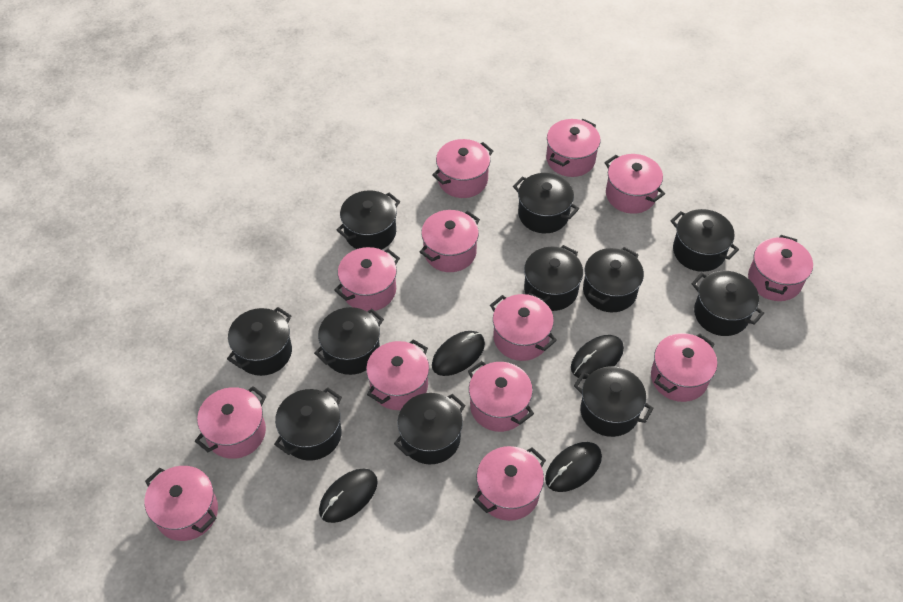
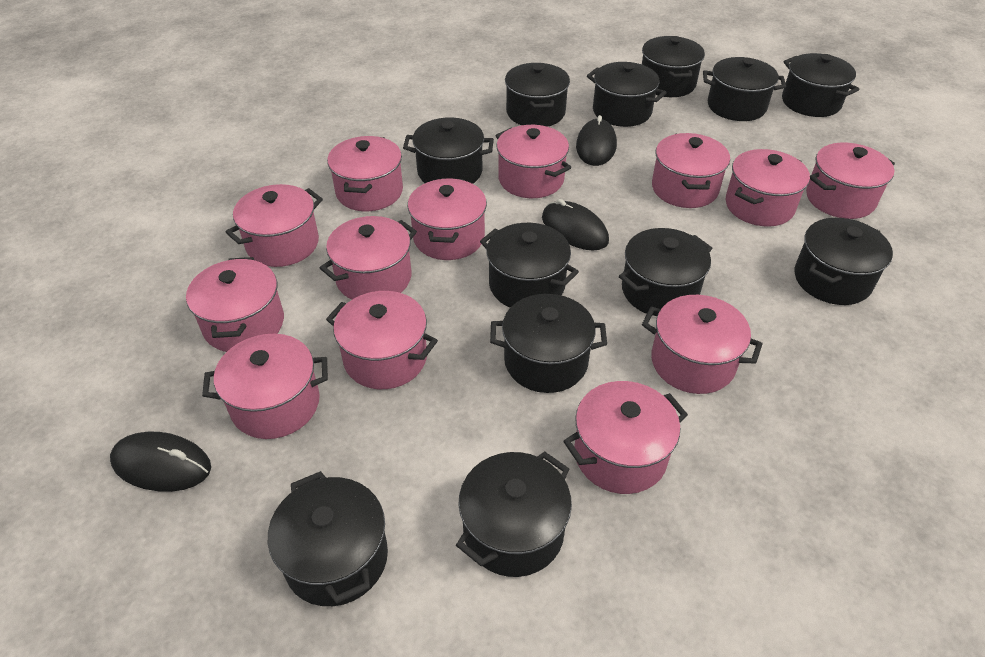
black mouse: [319,468,378,523] [432,331,485,376] [545,442,602,492] [571,335,624,379] = 4 -> [110,432,211,492] [542,199,609,251] [576,115,617,166] = 3
black pot: [227,307,292,376] [274,387,342,461] [314,307,384,375] [337,190,400,250] [394,393,466,464] [513,173,579,233] [524,245,583,311] [574,366,654,437] [583,247,644,312] [671,209,739,272] [691,271,764,336] = 11 -> [268,471,388,606] [403,117,494,184] [456,451,572,577] [480,223,579,307] [490,294,607,393] [505,63,570,127] [587,62,666,127] [619,228,712,316] [642,36,705,97] [703,57,786,121] [782,53,860,117] [795,218,893,305] = 12

